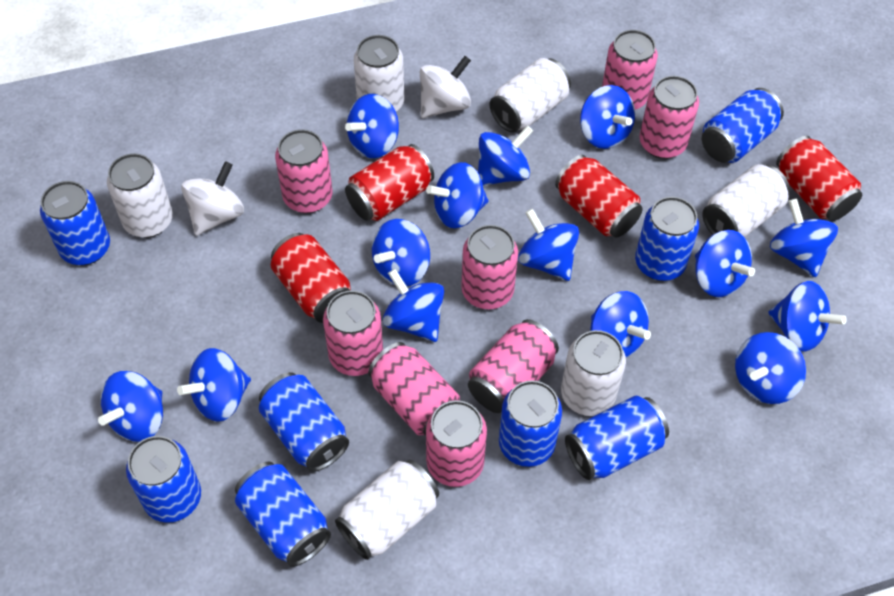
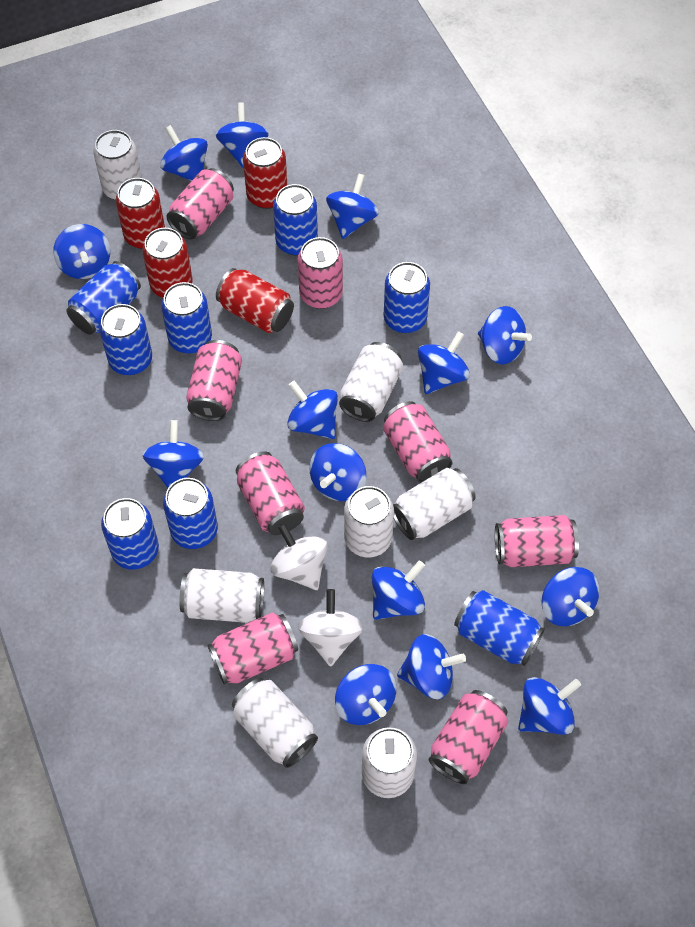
white can: [107,153,173,238] [335,460,439,560] [354,35,404,111] [490,58,571,133] [561,330,626,416] [702,164,790,237] = 6 -> [93,130,142,200] [179,568,264,623] [232,678,318,768] [339,342,403,422] [344,486,394,557] [362,727,417,798] [393,468,476,540] = 7

